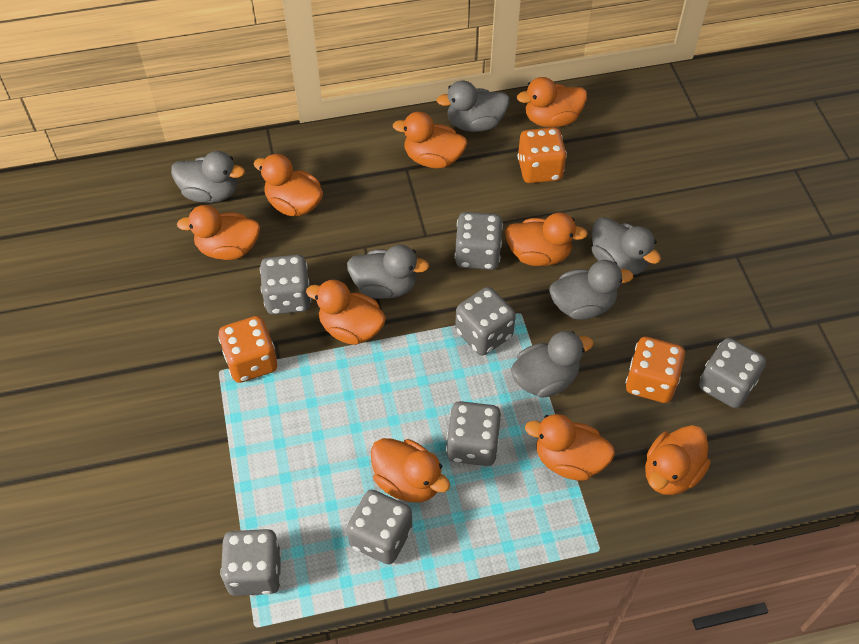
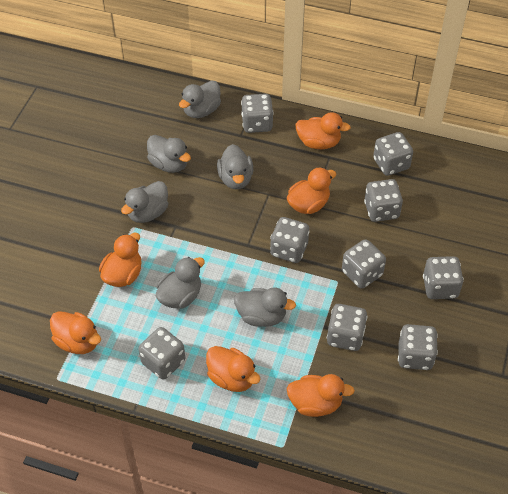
grey dice: [220,529,282,596] [260,255,311,315] [347,490,412,564] [446,401,501,466] [455,212,503,270] [455,287,516,355] [699,338,766,408] = 7 -> [139,327,185,380] [241,94,273,133] [270,217,310,263] [327,304,367,351] [342,239,386,288] [364,179,403,222] [373,132,413,176] [398,324,438,370] [423,256,464,299] = 9
orange dice: [218,316,277,383] [518,127,567,183] [626,337,685,403] = 3 -> none = 0
orange duck: [177,205,260,260] [254,154,323,216] [306,280,386,345] [371,438,450,502] [393,112,467,169] [505,213,588,266] [517,77,587,128] [525,414,615,481] [645,425,711,495] = 9 -> [50,311,101,354] [99,233,142,287] [206,346,261,392] [287,167,336,214] [287,374,355,417] [295,112,351,149] = 6

